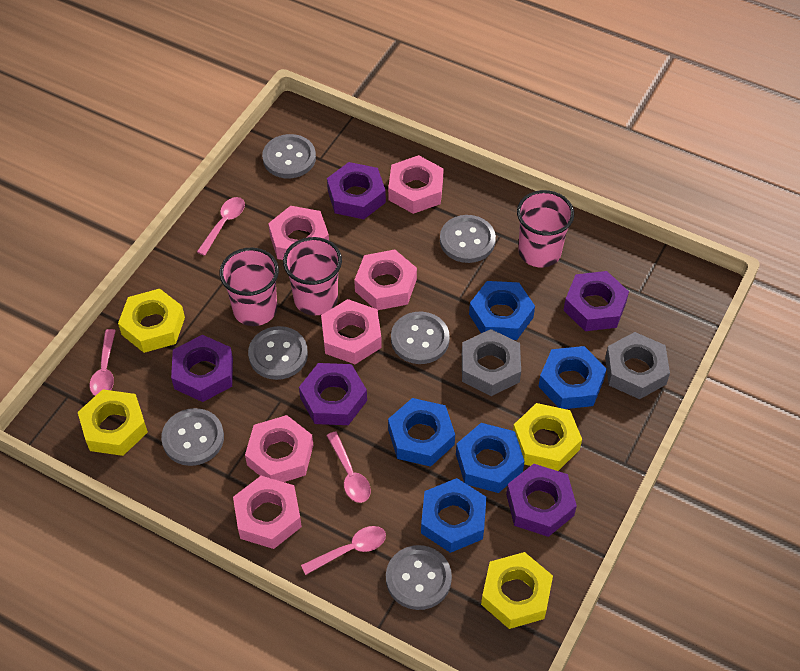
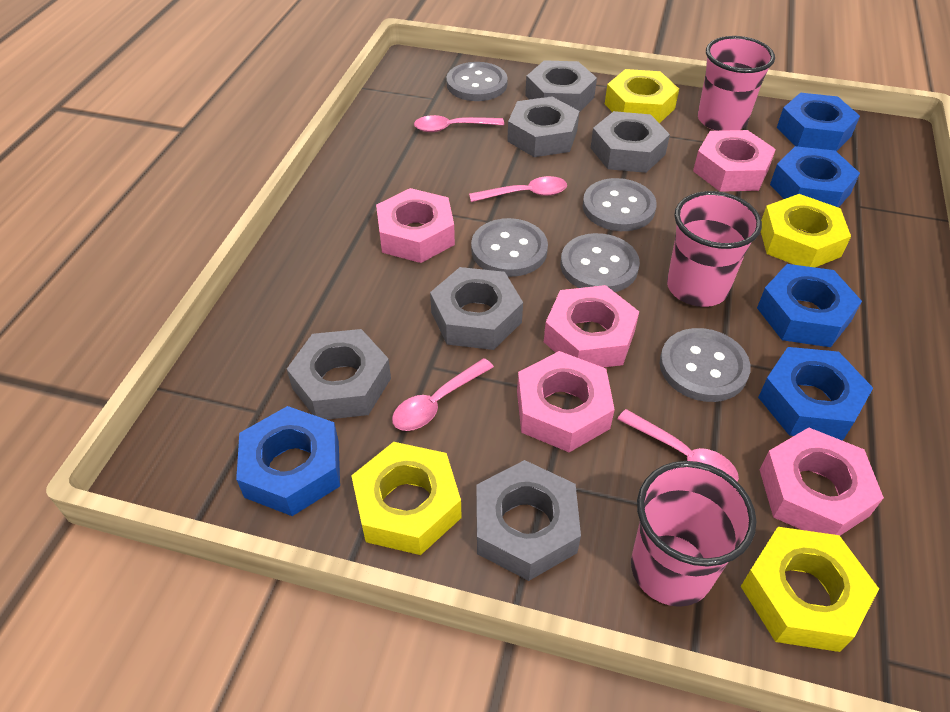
grey button: [161,408,224,466] [248,326,308,380] [262,134,316,178] [386,545,452,610] [391,312,450,364] [440,215,496,263] = 6 -> [446,62,508,101] [471,218,548,277] [560,233,640,292] [583,178,657,231] [660,328,751,402] = 5
grey nut: [462,329,521,396] [605,332,670,399] = 2 -> [287,329,391,420] [430,267,523,350] [476,460,581,581] [507,96,579,157] [525,60,597,112] [591,111,670,173] = 6
pink nut: [233,476,302,549] [245,415,313,482] [268,206,329,260] [321,299,382,364] [354,250,417,310] [388,155,444,214] = 6 -> [376,188,455,263] [517,351,615,452] [544,285,639,367] [693,130,776,192] [759,427,884,536] = 5
purple nut: [171,335,233,402] [299,363,367,425] [327,162,386,219] [506,464,577,537] [563,271,629,331] = 5 -> none = 0

